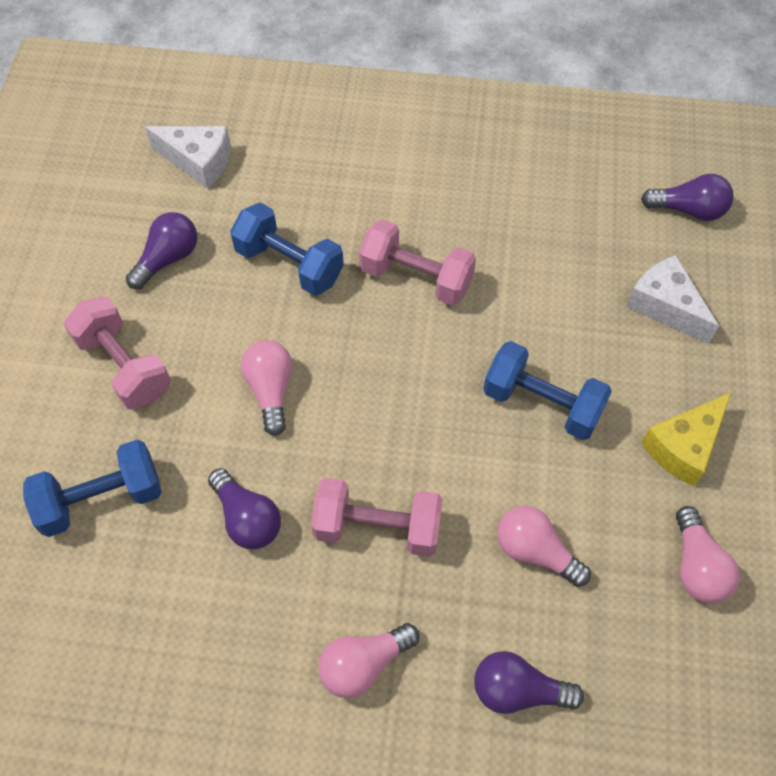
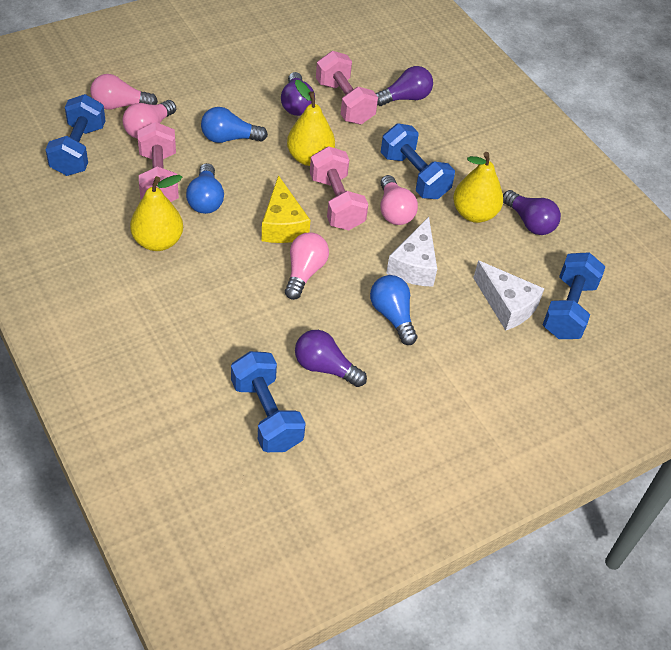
blue dumbbell: [23,439,162,537] [230,202,344,296] [483,341,612,440] = 3 -> [45,94,106,176] [231,351,306,452] [381,123,455,199] [543,252,605,339] = 4
blue light bulb: none = 0 -> [186,163,224,214] [201,107,268,143] [370,275,417,345] = 3
yellow pear: none = 0 -> [130,175,183,251] [287,80,335,166] [453,152,503,223] = 3

